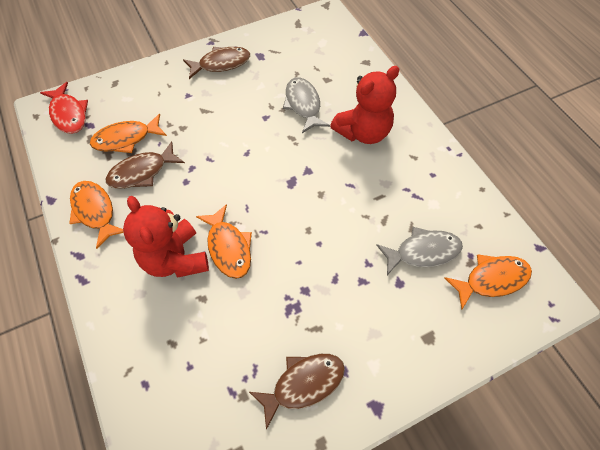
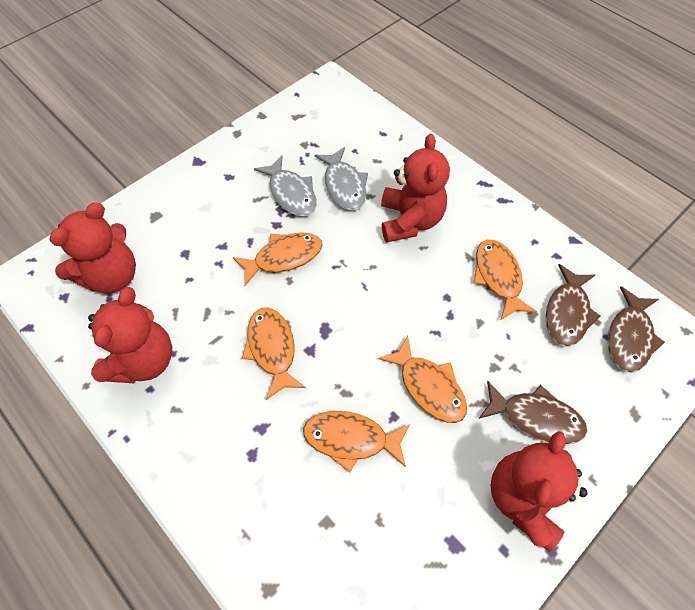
orange fish: [69,181,124,249] [90,114,167,153] [196,204,252,279] [445,254,532,309] = 4 -> [233,232,322,286] [242,308,306,400] [303,411,410,472] [378,336,467,423] [473,240,537,320] = 5
red fish: [40,82,88,134] = 1 -> none = 0
red teddy bear: [123,196,209,277] [330,66,400,144] = 2 -> [49,202,136,293] [88,287,172,383] [381,134,450,242] [490,431,588,552] = 4

